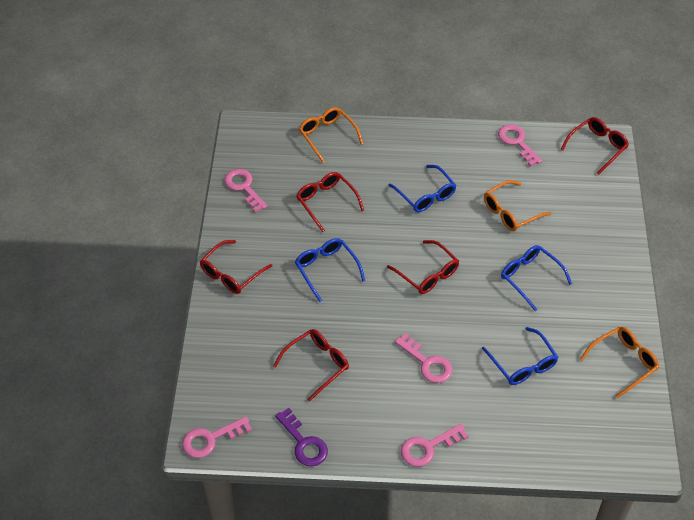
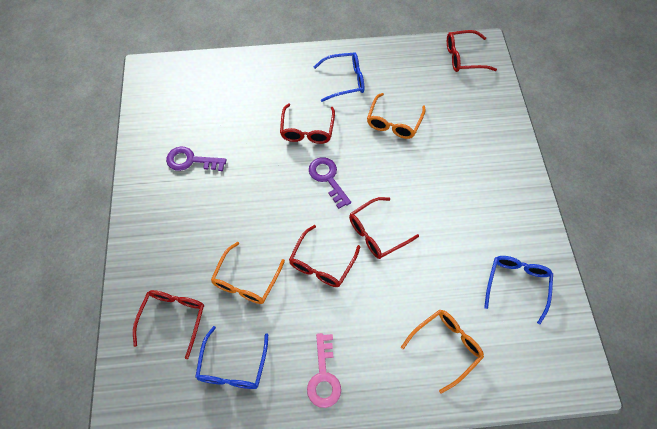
blue glasses: [295,238,365,302] [388,165,456,212] [482,327,558,385] [501,245,572,311] = 4 -> [195,326,268,389] [314,52,364,102] [484,256,553,324] = 3
pink key: [182,416,252,458] [224,169,267,213] [395,333,453,383] [401,424,469,467] [498,124,542,166] = 5 -> [307,333,341,408] = 1
purple key: [275,408,328,466] = 1 -> [166,147,227,171] [309,157,351,209] = 2

